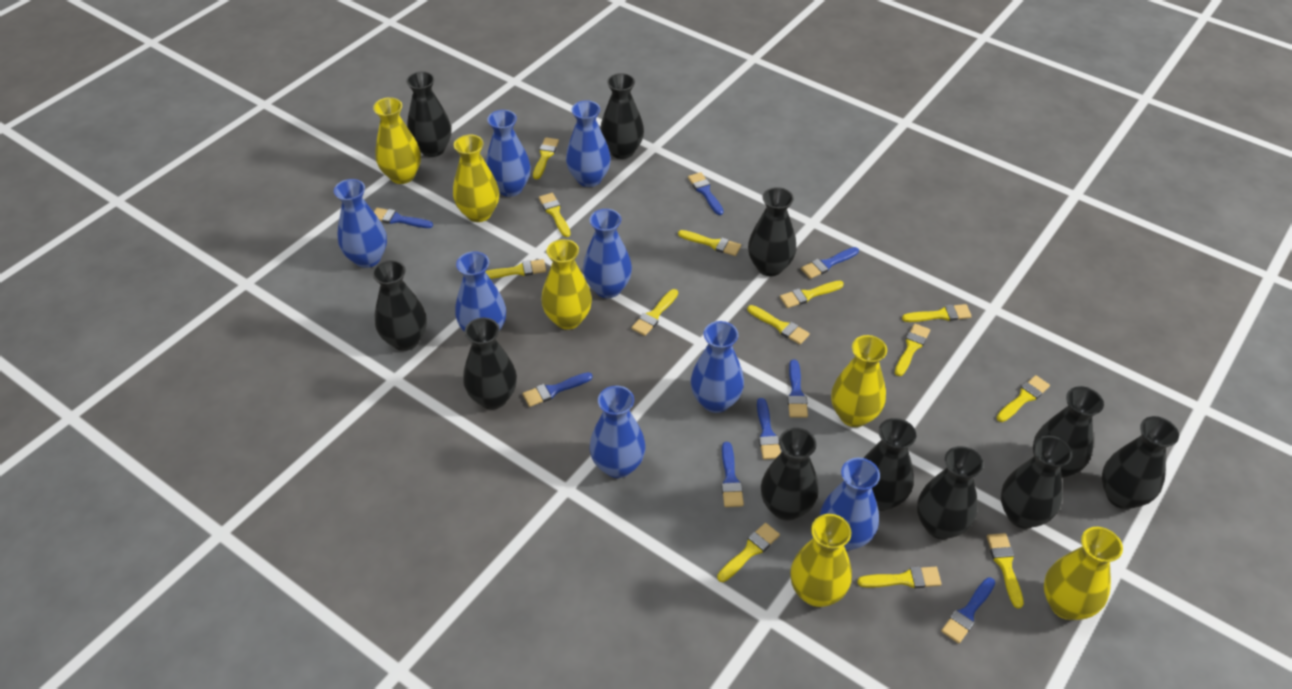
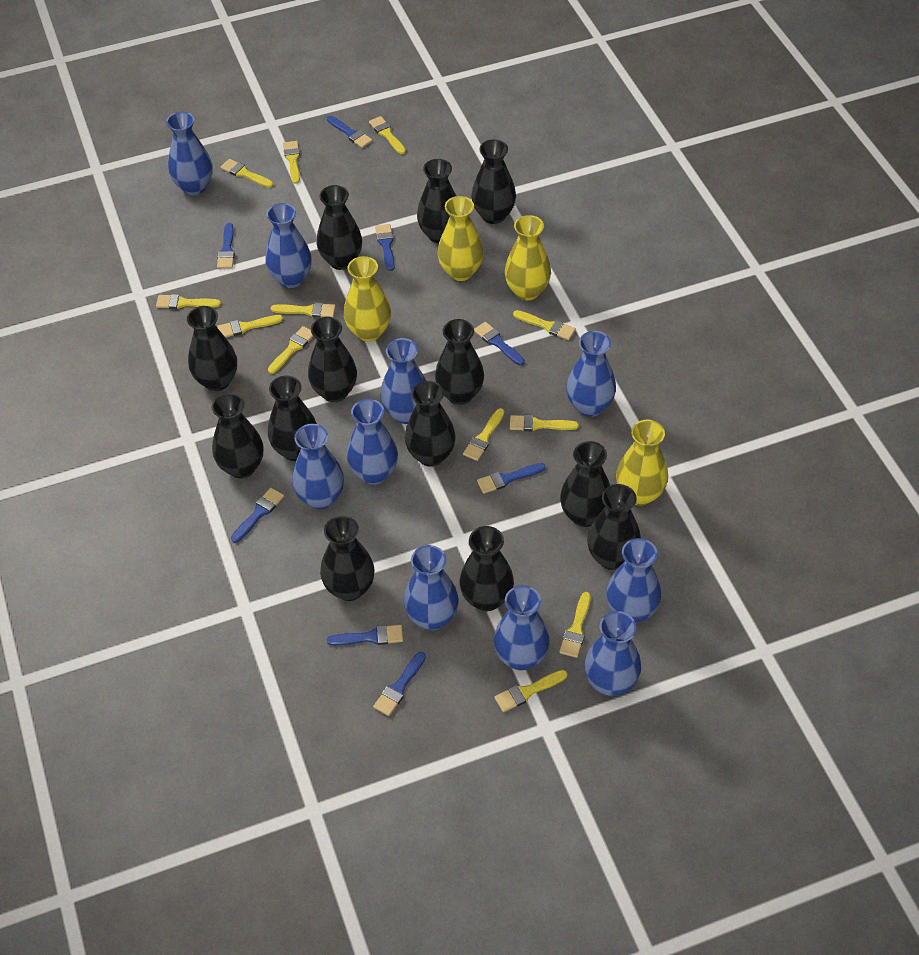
black vase: [372,260,427,351] [406,71,451,157] [463,318,517,409] [600,73,644,159] [748,187,796,276] [761,428,819,521] [864,418,916,511] [917,446,983,539] [1001,435,1072,529] [1033,386,1104,478] [1102,416,1179,509] = 11 -> [187,306,237,391] [211,393,264,478] [268,376,317,461] [308,317,357,402] [317,185,362,270] [320,516,375,601] [405,381,456,467] [417,159,456,243] [435,319,484,405] [459,526,514,611] [471,139,516,224] [560,441,610,527] [587,484,641,570] = 13
blue vase: [334,179,387,268] [455,251,506,332] [486,110,531,197] [566,100,611,187] [583,209,632,298] [590,386,646,478] [691,321,744,413] [820,458,880,551] = 8 -> [166,112,212,195] [266,203,312,288] [292,424,344,509] [347,399,398,485] [380,338,426,424] [404,545,459,630] [494,585,550,671] [566,331,616,417] [584,611,641,696] [606,538,661,623] = 10
yellow brush: [486,259,546,279] [533,137,559,179] [539,193,571,237] [631,289,678,336] [678,230,741,256] [717,523,780,582] [747,305,810,344] [780,281,844,308] [857,567,942,588] [895,324,930,376] [902,304,972,322] [987,533,1024,609] [996,375,1050,422] = 13 -> [156,294,221,309] [217,315,283,337] [220,159,273,188] [268,326,313,374] [271,302,336,318] [283,141,300,184] [369,116,406,154] [463,408,505,461] [494,670,568,712] [510,415,579,431] [513,310,576,340] [559,592,591,658] = 12
yellow vase: [373,97,421,184] [453,134,499,222] [541,239,592,330] [790,514,852,607] [831,335,887,427] [1044,527,1123,620] = 6 -> [344,256,391,342] [437,196,484,281] [504,215,551,301] [616,420,668,506] = 4

